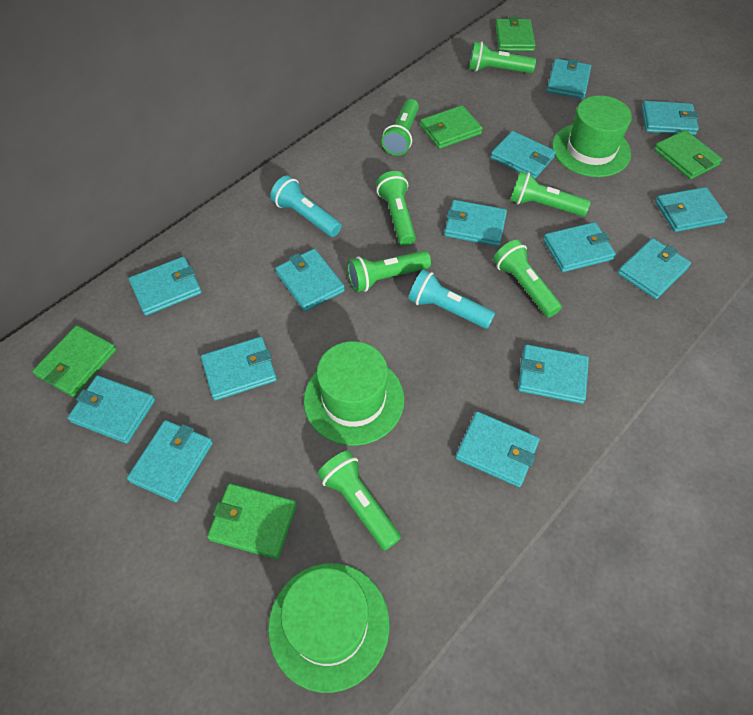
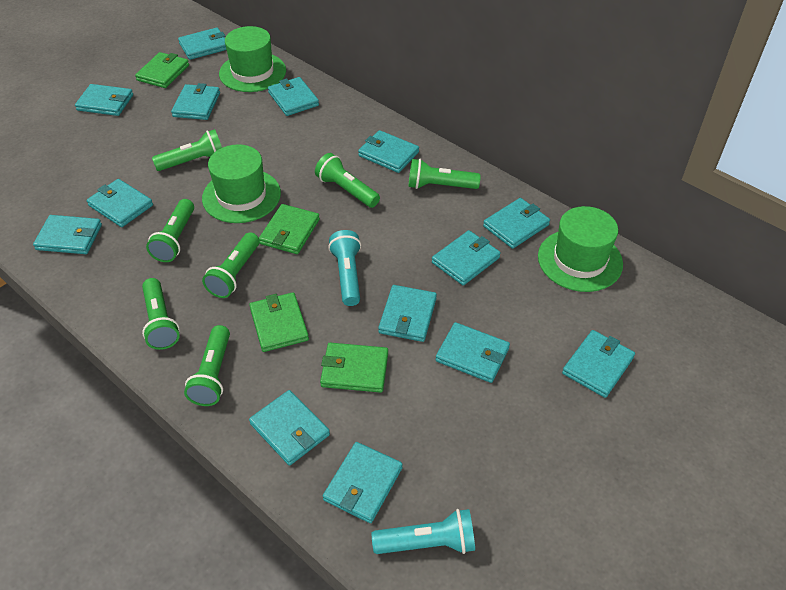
green wallet: [32,325,117,397] [207,483,297,559] [420,105,483,149] [495,17,536,51] [654,130,722,179] = 5 -> [135,52,189,88] [249,292,309,352] [259,204,320,254] [320,343,388,393] = 4

